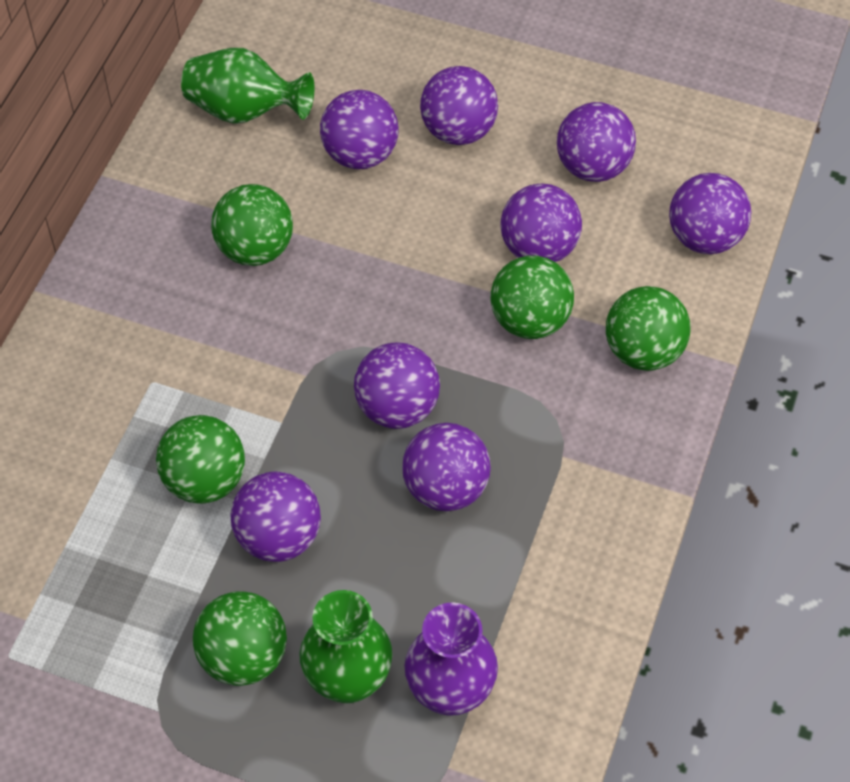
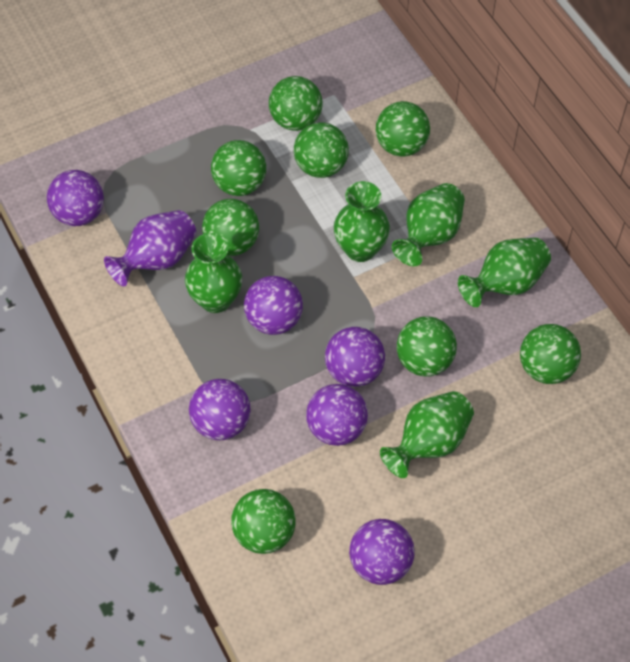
green ball: [156,415,245,504] [193,591,287,686] [211,184,293,266] [491,255,574,339] [606,286,691,371] = 5 -> [202,199,259,256] [211,140,266,196] [231,489,296,554] [269,76,323,131] [294,122,349,178] [376,101,430,157] [397,317,457,377] [520,324,581,384] = 8
green vase: [181,48,314,124] [300,590,392,703] = 2 -> [185,233,242,313] [334,181,390,262] [380,391,474,478] [392,183,465,266] [458,237,551,307] = 5
purple ball: [231,472,321,562] [320,90,399,169] [354,343,440,429] [402,423,491,511] [420,66,498,145] [500,184,582,262] [557,102,636,182] [669,173,751,254] = 8 -> [47,170,104,226] [189,379,251,441] [244,276,303,335] [306,384,368,446] [325,327,385,387] [349,519,415,585] = 6

